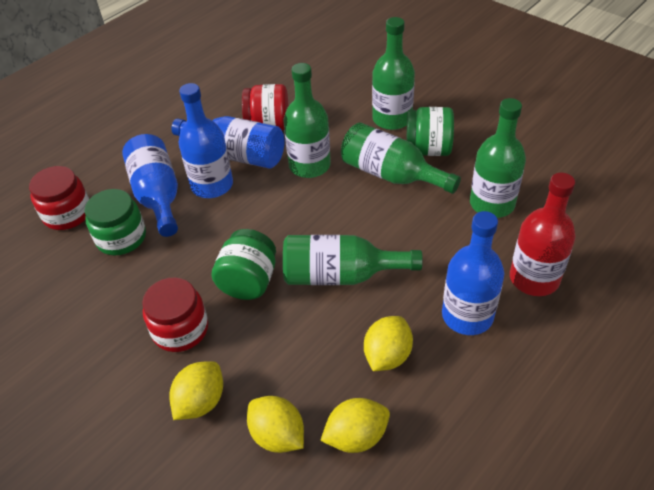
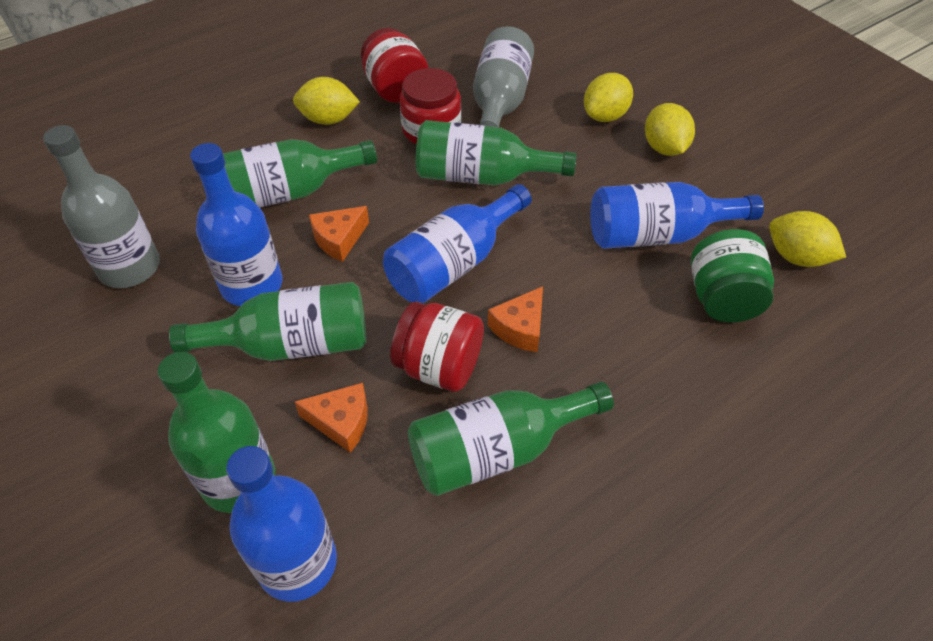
green jar: [84,189,146,255] [211,229,276,300] [406,107,454,156] = 3 -> [691,229,774,322] = 1
grey bottle: none = 0 -> [43,125,160,288] [473,26,534,127] = 2
orange cheese: none = 0 -> [294,383,368,453] [309,206,369,262] [488,286,543,352] = 3
red bottle: [510,173,576,296] = 1 -> none = 0

